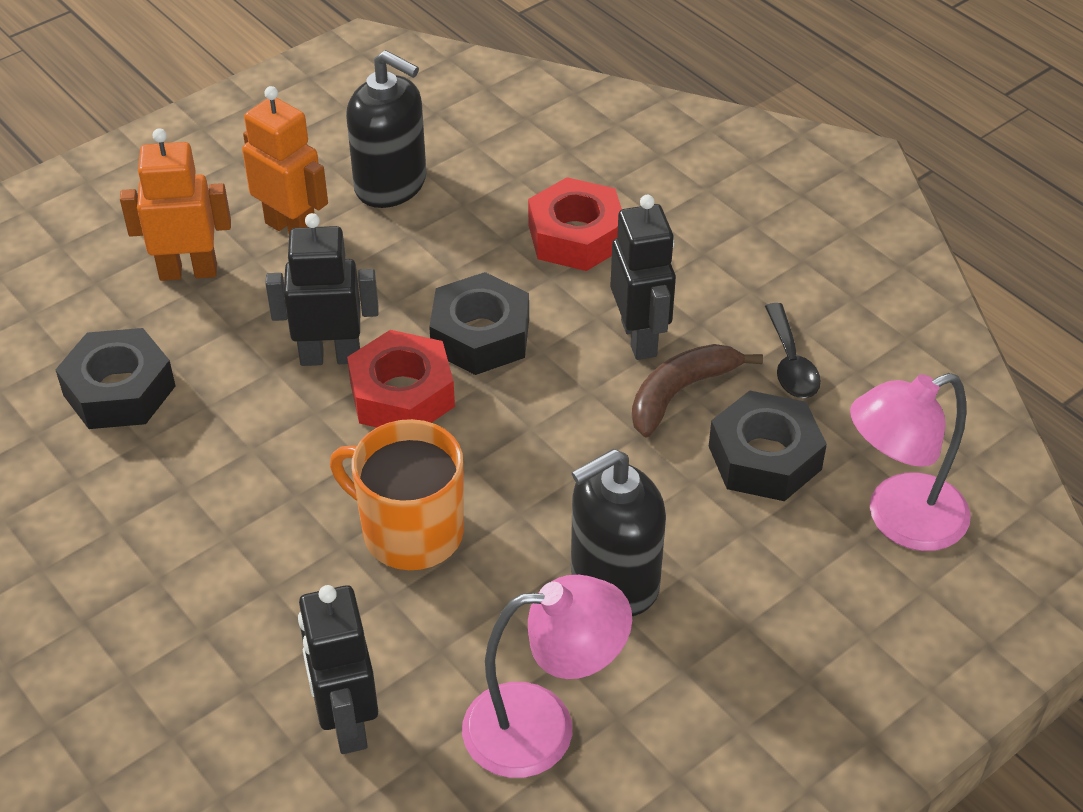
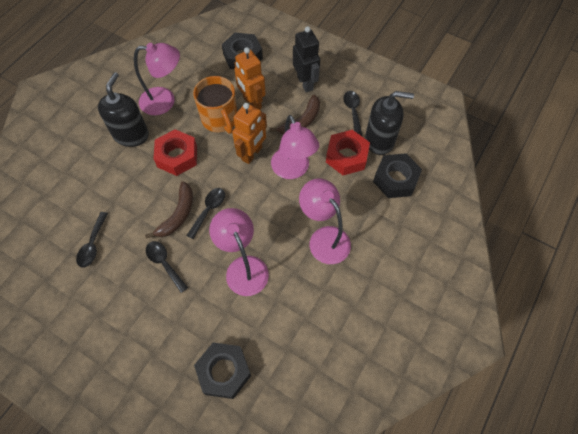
black robot: [265,213,378,366] [298,585,378,754] [610,195,676,360] = 3 -> [293,26,320,92] = 1
black spoon: [765,303,821,398] = 1 -> [76,212,108,267] [146,241,188,293] [186,188,225,239] [343,91,363,136] = 4
brown banana: [632,344,763,437] = 1 -> [145,181,193,239] [269,95,320,134] = 2
pink lamp: [462,575,632,778] [850,373,971,551] = 2 -> [134,43,180,115] [209,208,269,296] [271,115,319,179] [299,178,351,264] = 4

